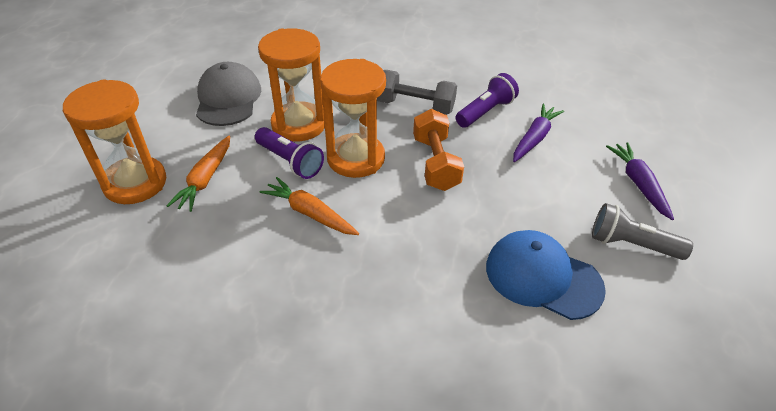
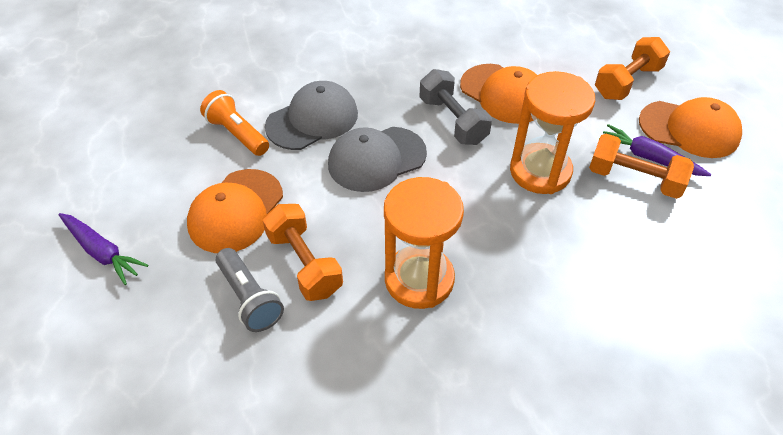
blue cap: [486,230,606,320] = 1 -> none = 0
grey cap: [196,62,261,126] = 1 -> [265,81,358,150] [328,127,427,192] = 2
orange cap: none = 0 -> [187,169,283,253] [460,64,537,124] [639,97,742,158] = 3
orange carrot: [166,135,230,212] [259,177,359,235] = 2 -> none = 0
orange dumbbell: [413,109,464,191] = 1 -> [263,204,343,301] [589,134,694,199] [595,37,670,100] = 3
orange flashlight: none = 0 -> [200,90,269,156] = 1
orange hourglass: [63,80,166,204] [258,28,325,141] [320,59,386,178] = 3 -> [384,177,464,309] [510,71,595,194] = 2
purple flashlight: [255,127,324,179] [455,73,519,128] = 2 -> none = 0

